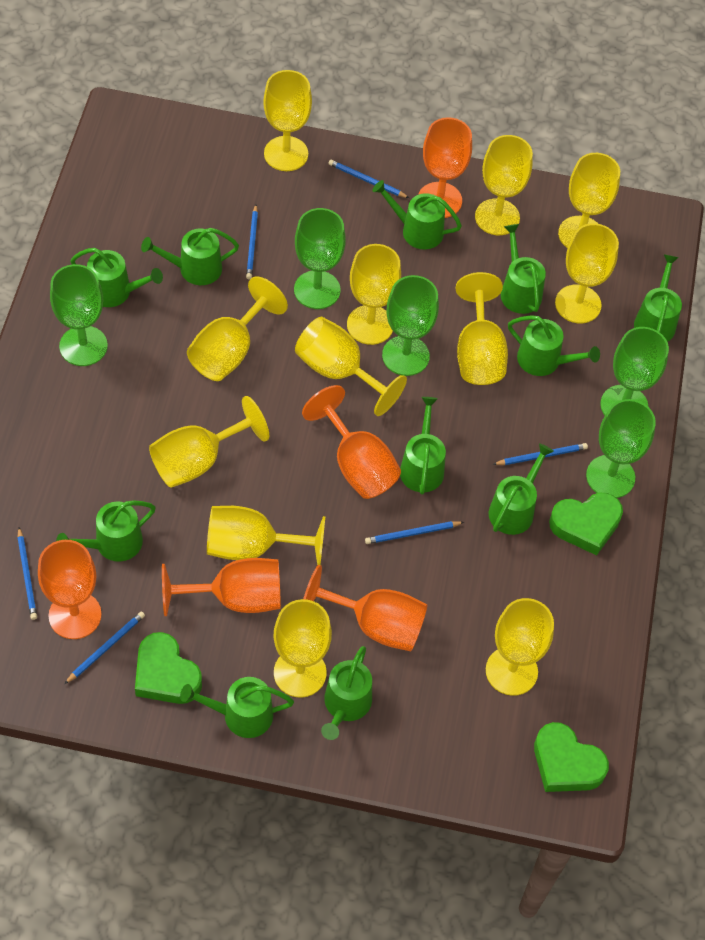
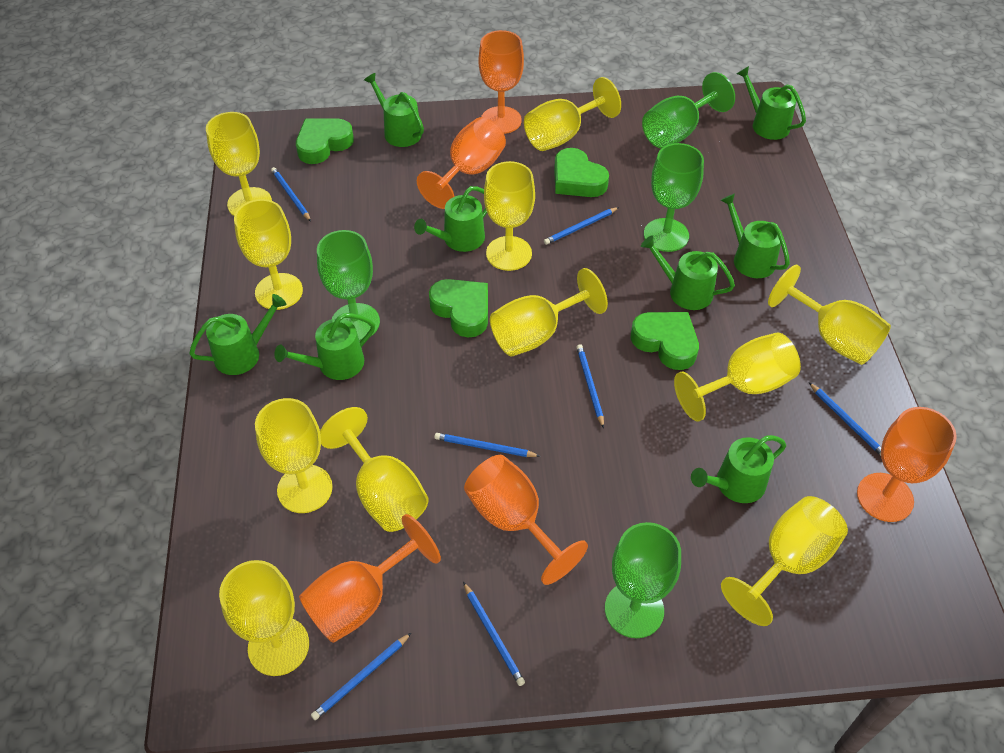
blue pencil: [17,528,37,620] [65,611,145,684] [246,205,258,279] [328,160,409,198] [365,521,464,544] [493,443,588,465] = 6 -> [271,167,311,221] [311,633,411,720] [434,433,539,457] [463,582,525,686] [544,207,619,245] [576,344,604,428] [809,383,881,456] = 7
green goblet: [50,264,108,366] [294,208,346,309] [382,275,439,376] [586,399,656,498] [600,327,669,415] = 5 -> [317,230,380,341] [605,522,681,638] [642,72,735,148] [644,143,704,252] = 4
green heart: [135,632,202,704] [534,722,609,792] [549,493,623,555] = 3 -> [296,119,354,164] [429,279,488,337] [554,148,609,197] [630,312,699,370] = 4
green watering can: [56,501,156,562] [70,248,163,307] [141,228,239,285] [180,677,294,738] [321,646,372,740] [372,180,462,249] [400,397,446,495] [489,443,554,535] [501,224,546,314] [508,315,600,376] [634,254,682,342] = 11 -> [189,294,286,375] [274,313,375,380] [364,73,424,147] [414,186,487,252] [641,235,735,310] [691,435,786,503] [720,194,790,278] [737,66,806,140] = 8
yellow goblet: [149,396,269,488] [187,277,288,381] [207,506,325,566] [263,70,312,171] [273,599,332,697] [295,317,407,416] [347,244,401,345] [456,272,508,385] [475,135,533,235] [486,598,554,696] [555,223,619,323] [558,153,620,248] = 12 -> [206,112,272,216] [219,560,309,676] [234,199,303,310] [255,398,333,513] [320,407,429,532] [484,161,535,271] [490,268,608,357] [524,77,621,151] [674,332,801,422] [721,496,848,626] [768,265,891,365] = 11

